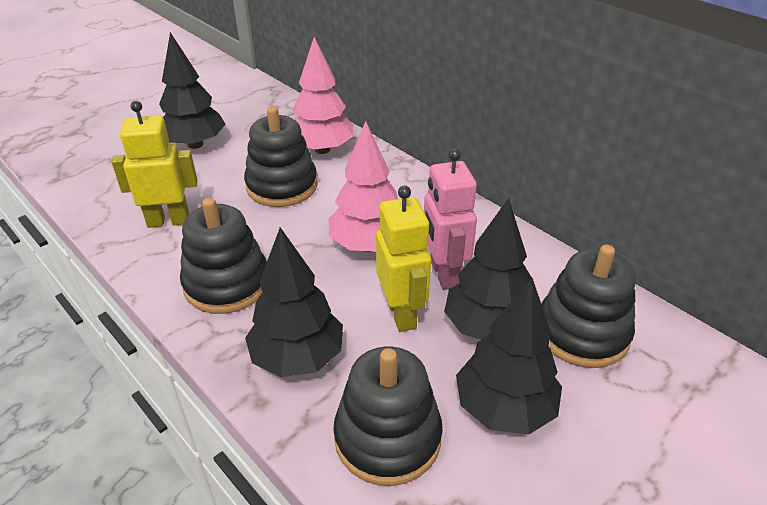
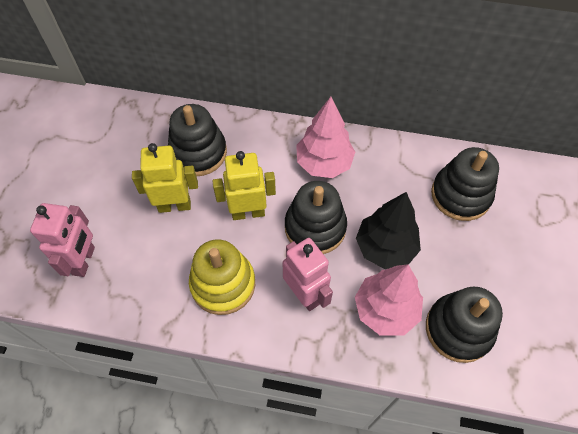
black tree: [159,32,225,149] [245,227,343,377] [444,198,532,340] [456,278,562,434] = 4 -> [356,192,421,269] = 1
pink robot: [424,148,477,290] = 1 -> [30,203,95,277] [283,238,333,311] = 2
yellow stacking toy: none = 0 -> [189,239,255,315] = 1

